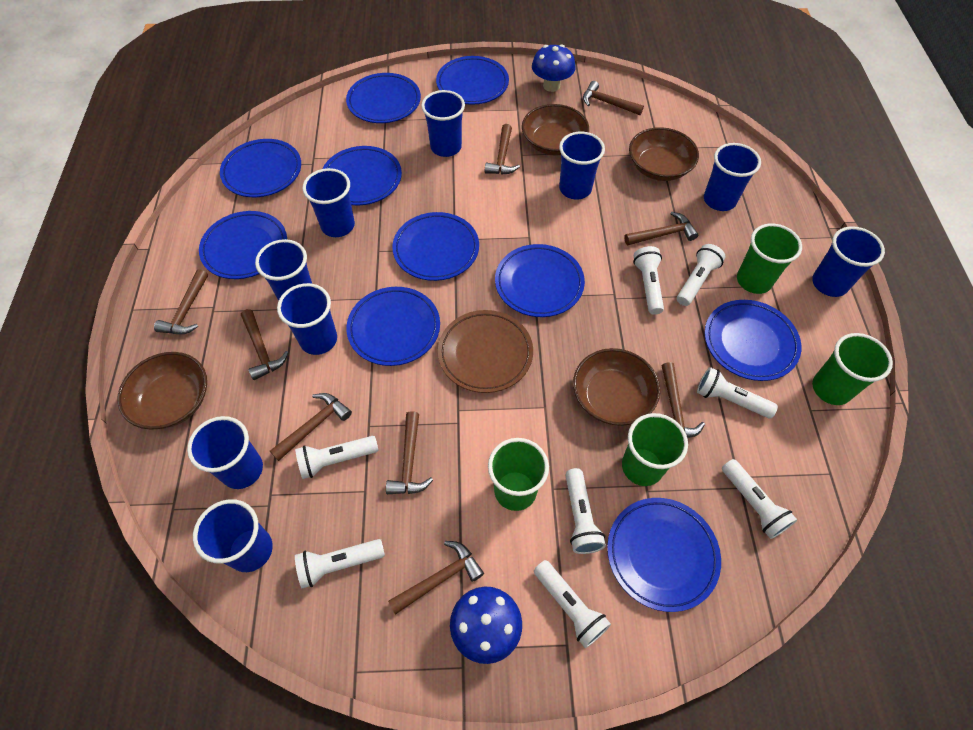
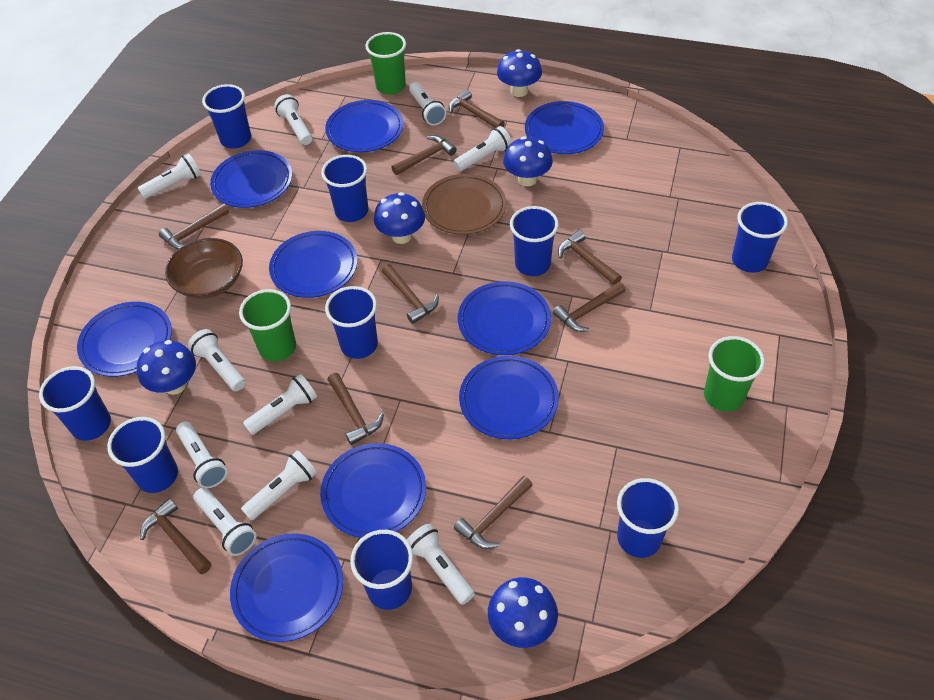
blue mushroom: [450,587,522,664] [532,45,576,92] = 2 -> [137,340,196,395] [374,192,425,244] [488,577,558,648] [497,49,542,97] [503,137,553,186] = 5
blue plate: [199,211,287,279] [220,139,301,197] [323,146,402,205] [346,73,421,123] [346,287,440,366] [392,212,479,281] [436,56,509,105] [495,244,585,317] [607,498,721,612] [705,300,801,381] = 10 -> [77,302,172,377] [210,150,292,208] [230,533,343,642] [269,231,358,298] [320,443,426,538] [325,100,403,152] [458,281,551,355] [459,356,559,439] [525,101,604,154] = 9
brown bowl: [118,352,207,430] [522,104,589,156] [573,348,660,426] [629,127,699,181] = 4 -> [165,238,243,299] = 1
green cup: [488,438,549,511] [622,413,688,486] [737,224,802,294] [812,333,893,405] = 4 -> [239,289,296,362] [366,32,406,95] [704,336,765,412] = 3
white flashlight: [295,436,379,479] [295,539,385,588] [534,560,611,648] [566,468,606,554] [633,246,664,315] [677,244,725,306] [697,367,778,418] [722,459,797,539] = 8 -> [138,153,201,199] [176,421,227,488] [188,329,246,391] [193,488,256,556] [241,450,317,521] [243,374,317,435] [274,94,312,145] [407,524,475,605] [409,82,446,126] [453,126,512,171] = 10

